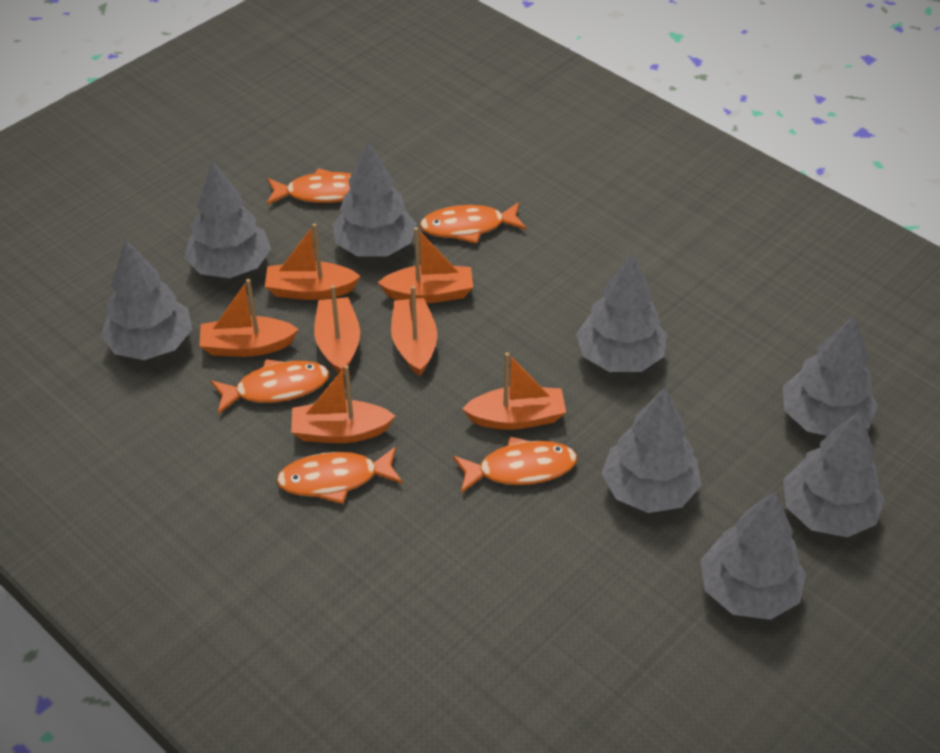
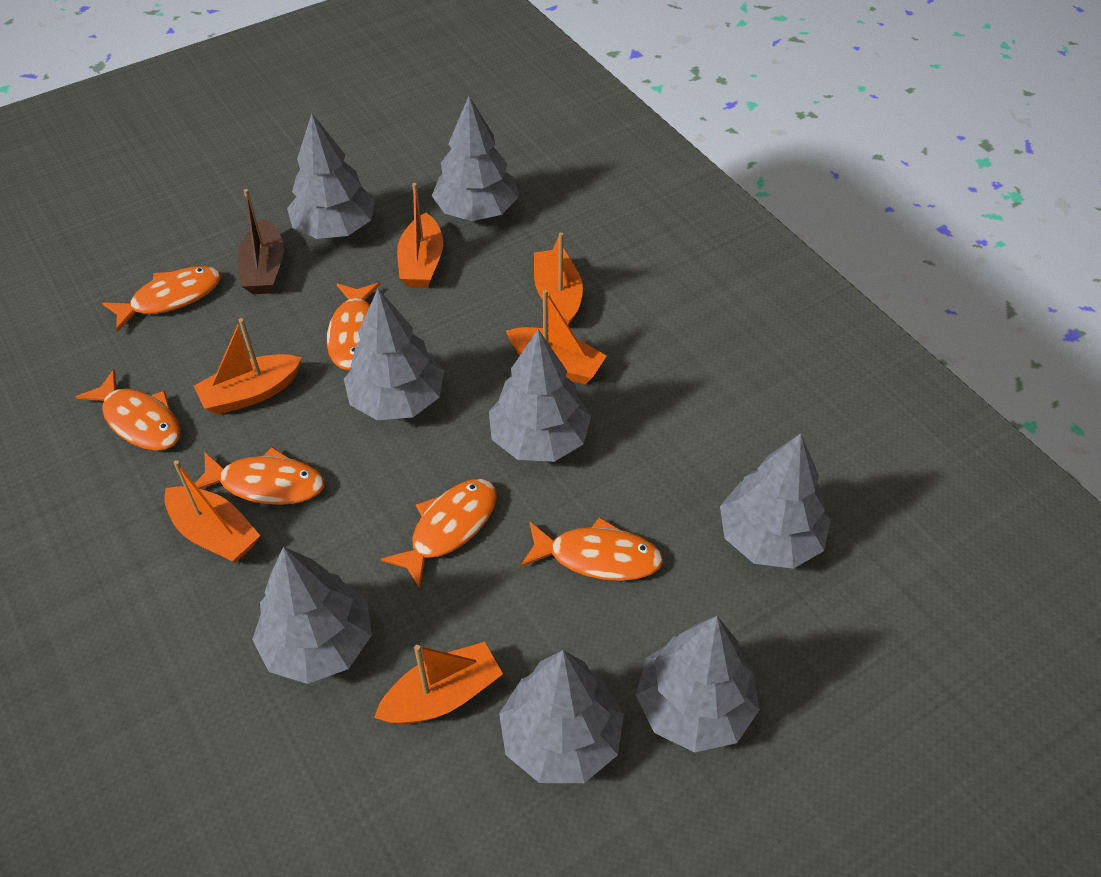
brown boat: none = 0 -> [237,189,284,294] = 1
orange boat: [199,279,299,357] [265,223,361,300] [291,365,395,443] [314,285,360,374] [377,227,473,303] [391,286,437,376] [462,352,566,430] = 7 -> [164,460,260,563] [194,318,302,415] [374,642,503,725] [397,183,443,288] [506,290,606,385] [534,232,583,326] = 6
orange fish: [211,359,329,414] [266,168,352,205] [276,447,403,504] [420,202,527,244] [453,436,577,493] = 5 -> [76,369,181,451] [102,266,221,332] [195,447,325,505] [327,283,380,370] [381,479,497,589] [521,517,663,581] = 6

